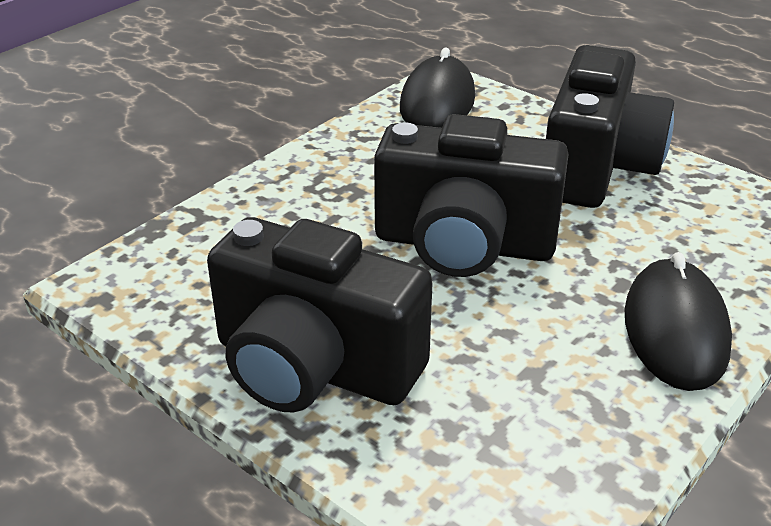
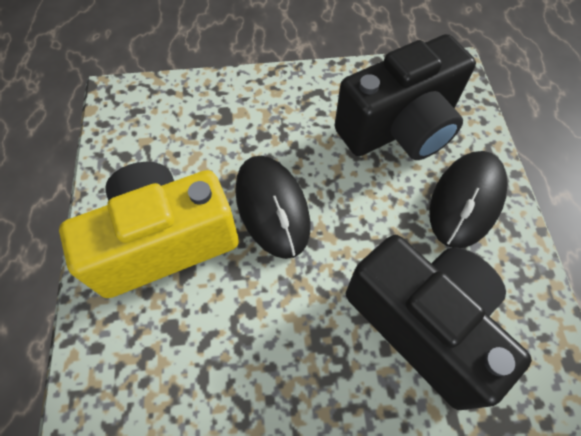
black camera: [207,217,433,413] [374,114,569,277] [546,45,674,208] = 3 -> [334,34,476,160] [346,235,532,410] = 2
yellow camera: none = 0 -> [59,162,239,298] = 1

